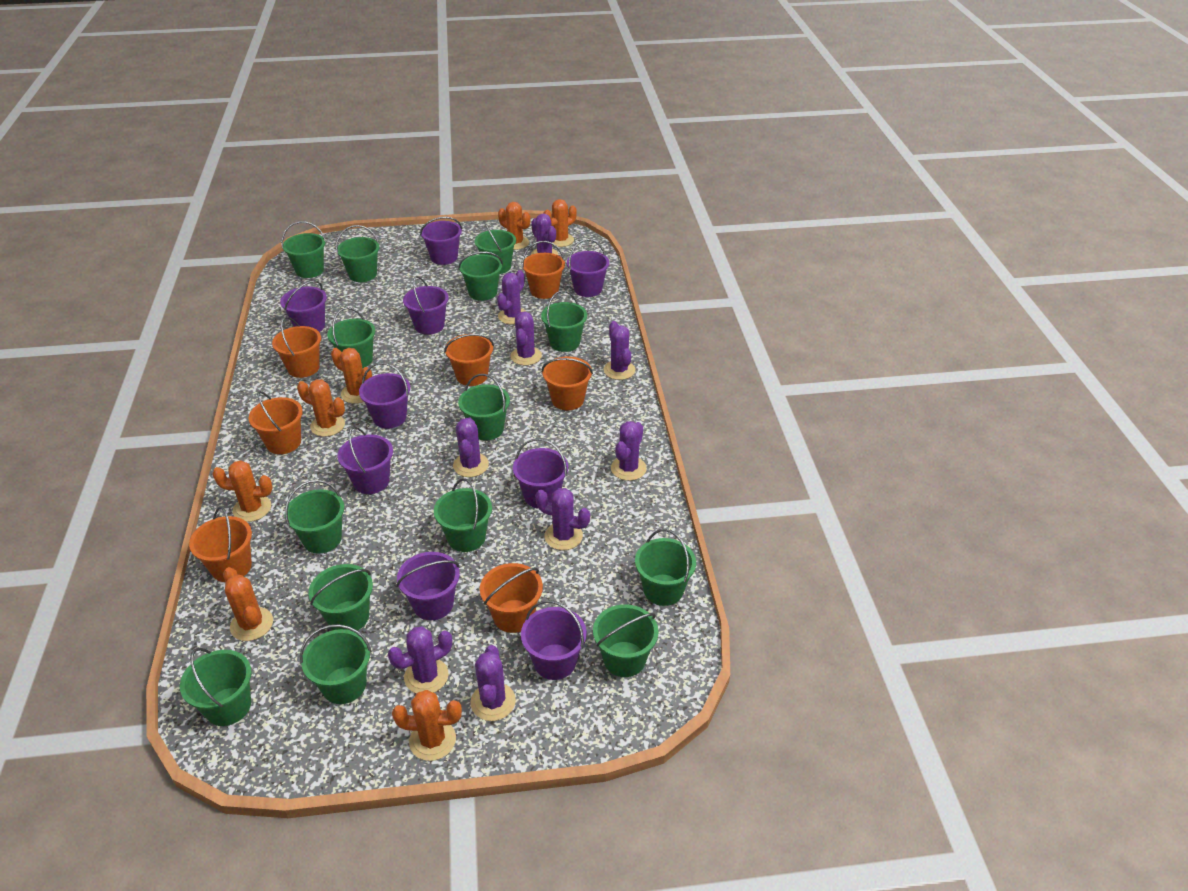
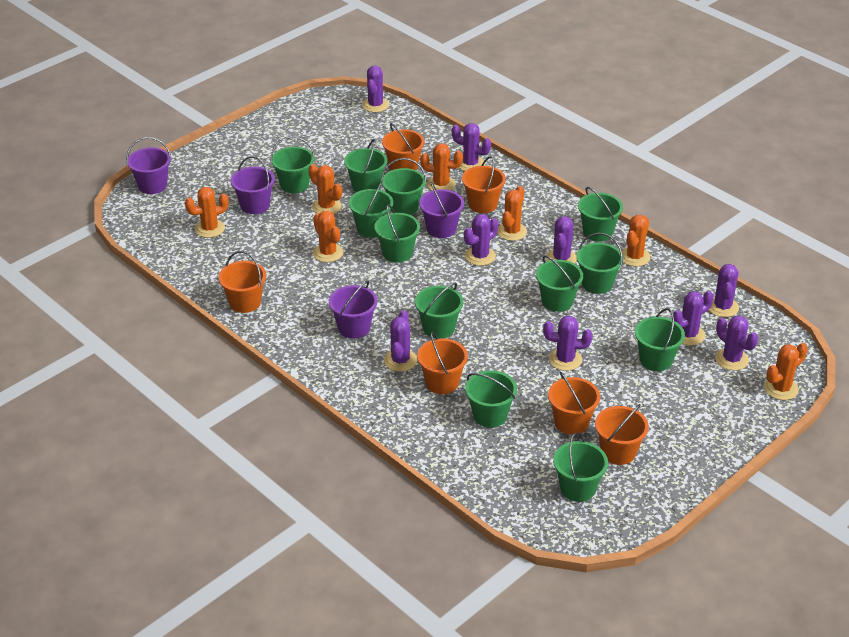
green bucket: [180,648,252,726] [281,221,326,278] [285,480,344,553] [300,624,371,704] [308,564,373,631] [327,307,375,368] [336,225,379,282] [434,478,492,552] [458,252,503,301] [458,374,510,440] [475,221,516,274] [541,290,587,352] [593,604,659,677] [635,529,696,606] = 14 -> [271,136,315,193] [344,139,387,192] [349,181,393,238] [374,204,420,262] [381,158,427,215] [415,282,463,339] [465,370,517,428] [536,255,583,312] [553,433,608,502] [577,233,624,294] [578,187,623,241] [635,308,685,371] = 12
orange bucket: [189,507,252,582] [248,391,303,454] [272,317,321,378] [444,334,494,386] [480,563,543,633] [522,241,565,299] [542,356,593,410] = 7 -> [219,251,266,313] [382,123,424,170] [417,331,468,394] [462,156,506,213] [548,372,600,435] [595,404,649,465] = 6
purple bucket: [280,281,327,332] [337,426,393,494] [359,363,410,429] [397,552,460,620] [403,276,449,335] [420,217,462,265] [513,438,568,509] [521,600,587,680] [567,239,609,297] = 9 -> [126,137,171,194] [231,156,275,214] [329,281,377,338] [419,182,464,238] = 4

